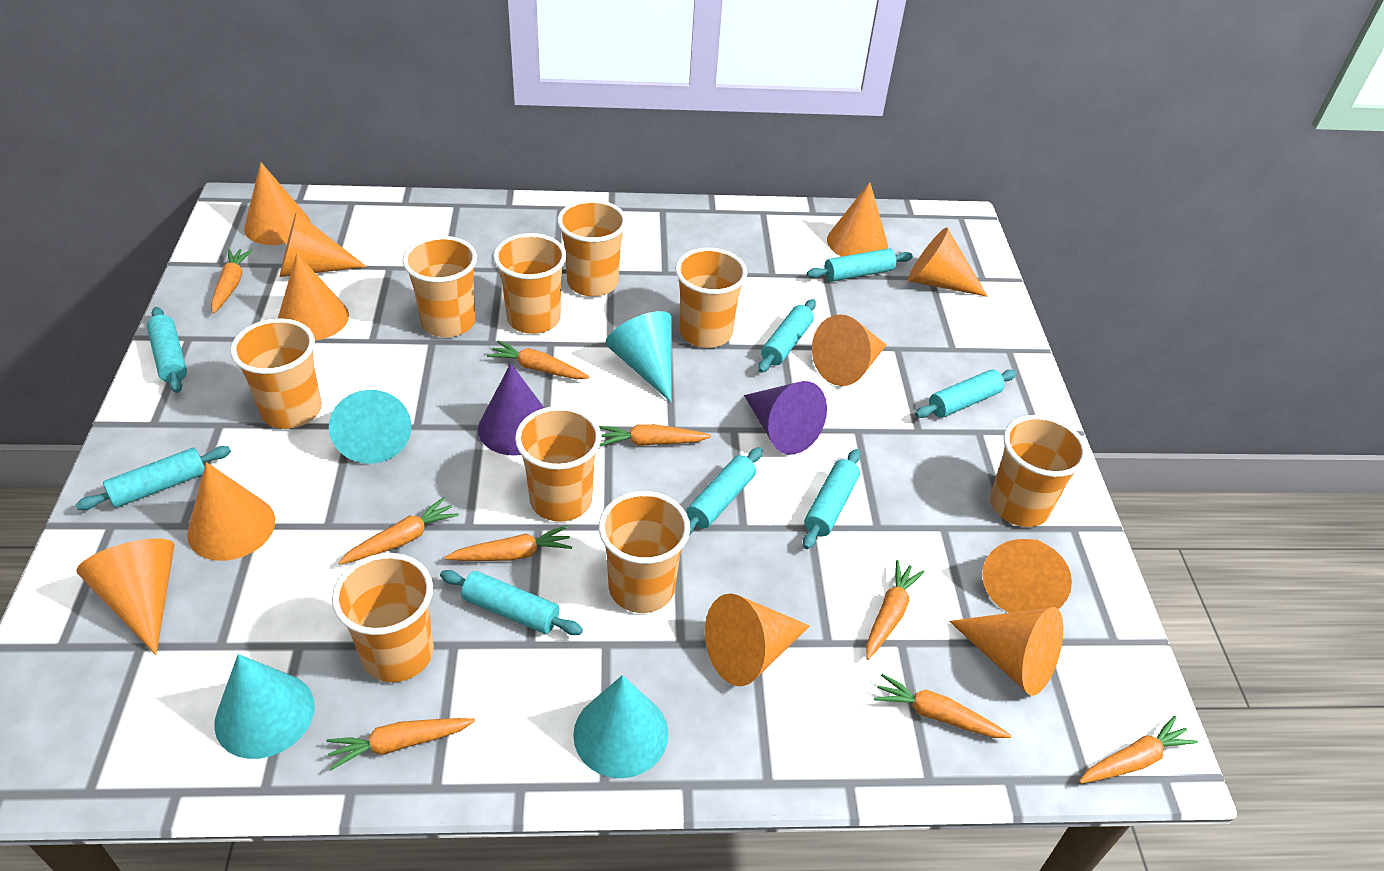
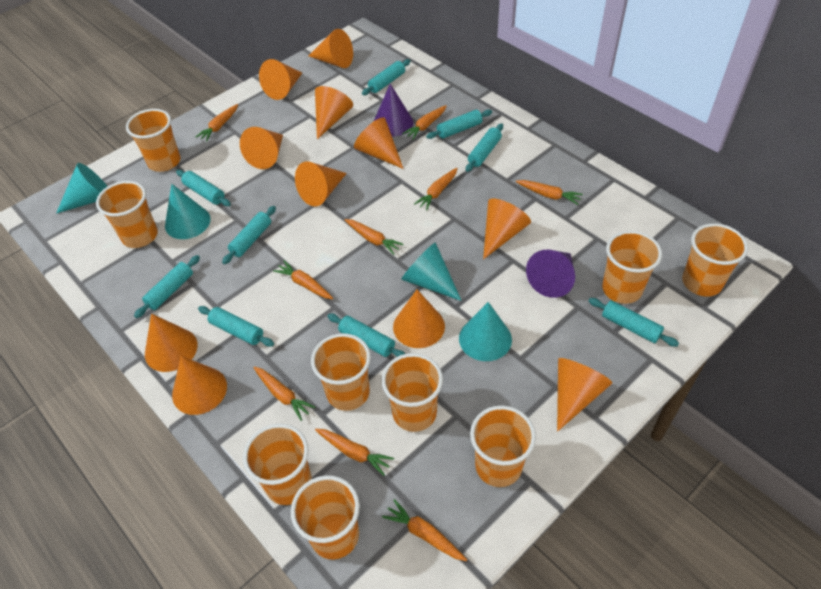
turquoise rolling pin: [75,446,231,510] [147,307,187,393] [440,570,583,635] [686,447,762,536] [758,299,816,373] [803,449,860,549] [807,248,913,282] [915,369,1017,418] = 8 -> [134,255,200,318] [176,170,231,206] [198,306,274,347] [222,206,276,264] [327,314,405,357] [362,59,411,95] [426,110,492,139] [466,123,503,172] [589,298,679,347] = 9

